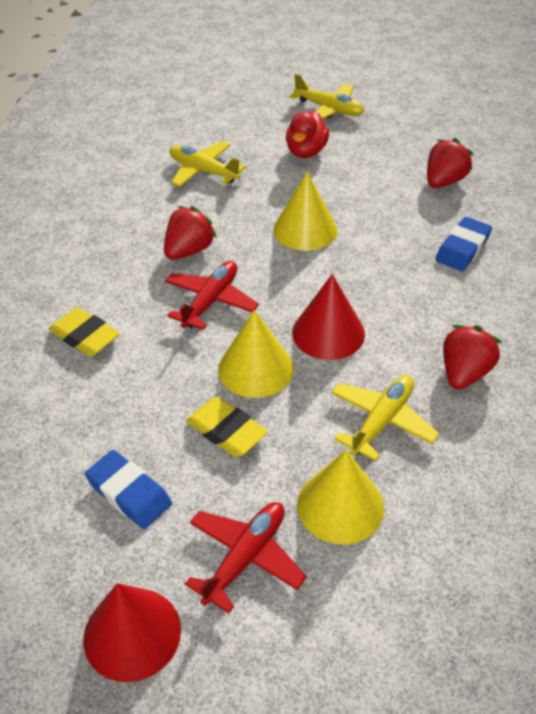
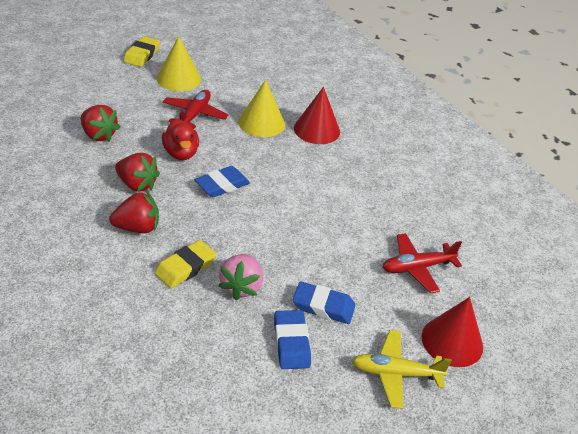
blue eraser: [85,450,172,529] [435,217,492,271] = 2 -> [195,166,250,197] [274,310,311,369] [293,282,355,324] = 3
pink strawberry: none = 0 -> [218,254,263,300] = 1
yellow cone: [218,310,294,398] [273,172,337,251] [297,450,384,545] = 3 -> [156,36,201,91] [238,80,285,137] = 2
yellow plane: [169,141,246,187] [289,74,364,119] [331,375,440,461] = 3 -> [352,330,452,409] = 1

